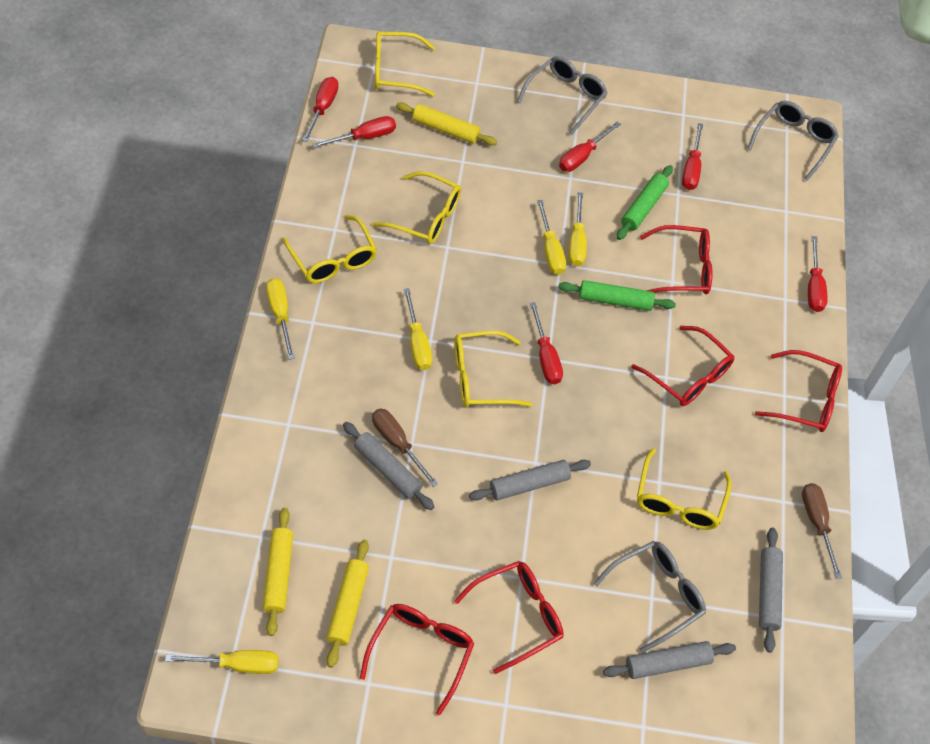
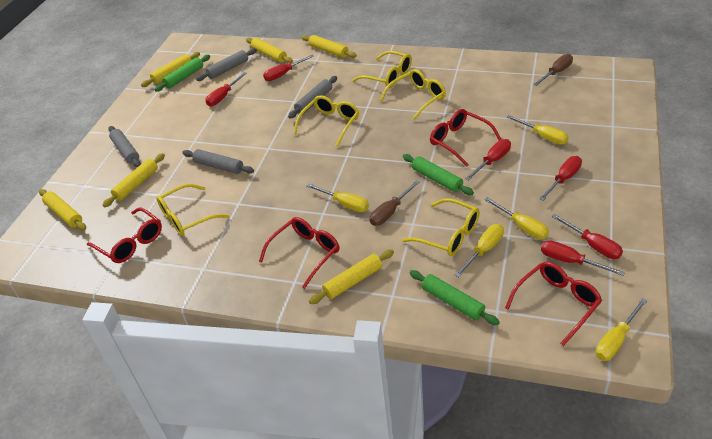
green rolling pin: [558,280,676,311] [617,165,673,240] = 2 -> [154,55,210,92] [403,154,474,195] [410,270,500,325] = 3
grey glasses: [517,56,607,136] [594,541,706,653] [747,101,839,181] = 3 -> none = 0
red glasses: [360,604,475,715] [455,561,564,674] [631,326,735,406] [640,225,713,294] [755,350,842,432] = 5 -> [87,207,162,263] [259,217,340,289] [430,109,502,167] [505,262,602,346] = 4
yellow rolling pin: [263,508,293,636] [327,540,369,668] [396,102,497,146] = 3 -> [39,189,86,230] [103,153,165,207] [141,52,200,87] [246,38,293,63] [301,35,357,58] [309,249,394,304] = 6

